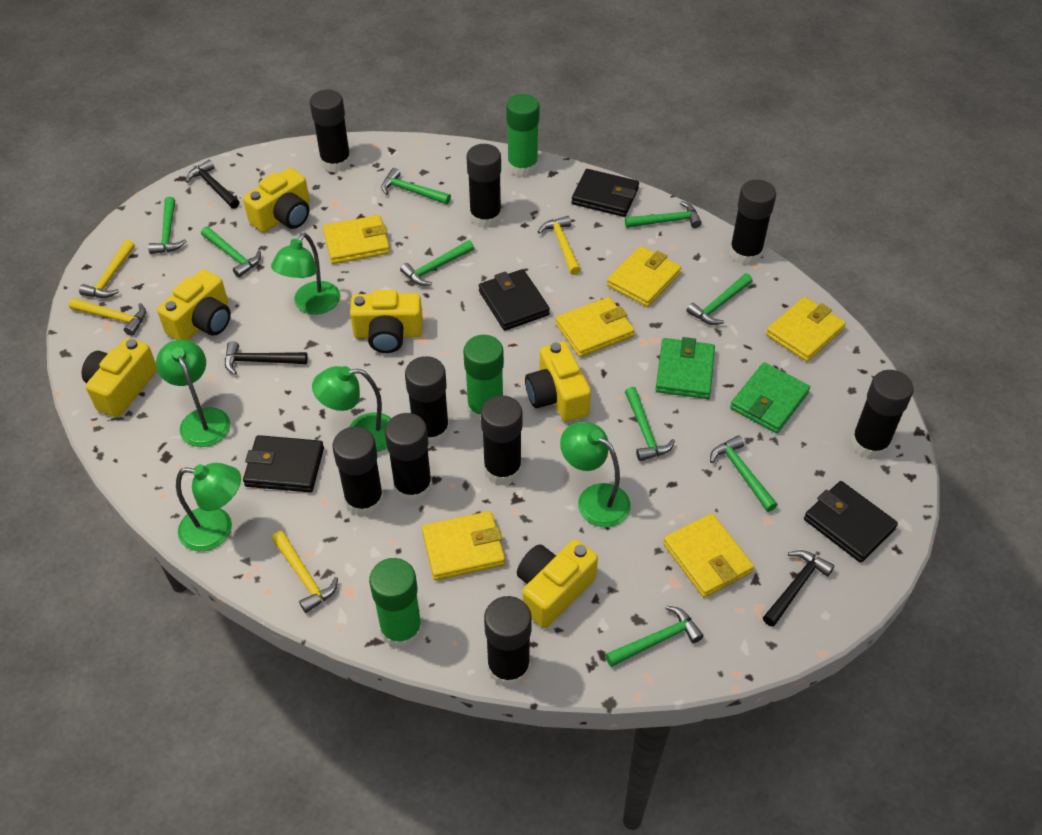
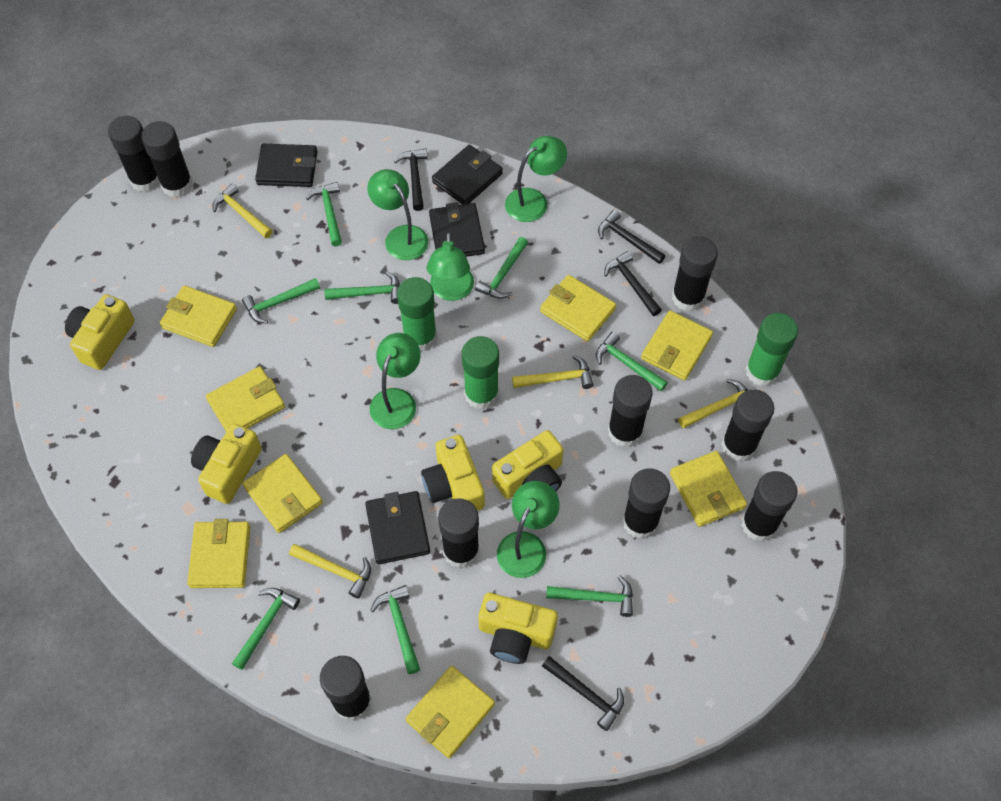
black hammer: [186,160,240,209] [225,341,308,375] [763,550,835,627] = 3 -> [394,148,428,211] [542,656,624,731] [598,210,665,264] [604,251,662,316] = 4
green hammer: [148,197,186,254] [201,226,261,278] [381,168,451,204] [400,240,474,286] [605,606,704,667] [625,201,702,228] [625,387,675,461] [687,273,753,325] [710,435,778,512] = 9 -> [232,588,300,670] [242,278,320,324] [306,182,342,247] [324,272,400,304] [370,585,420,674] [475,237,528,299] [546,575,633,617] [596,332,668,391] = 8
green wallet: [655,337,715,399] [730,362,810,433] = 2 -> none = 0
yellow camera: [82,338,157,417] [157,269,231,340] [243,168,310,233] [350,290,423,353] [517,540,598,628] [525,342,591,422] = 6 -> [65,294,135,370] [191,424,262,504] [421,435,485,511] [478,593,558,664] [492,430,564,499] = 5
yellow wallet: [323,215,390,264] [422,511,505,580] [556,297,635,357] [607,246,681,307] [663,514,754,597] [766,297,846,362] = 6 -> [160,285,237,347] [187,519,250,588] [206,366,285,432] [242,454,323,533] [406,666,495,758] [540,275,616,342] [641,310,713,381] [670,451,747,527] = 8

